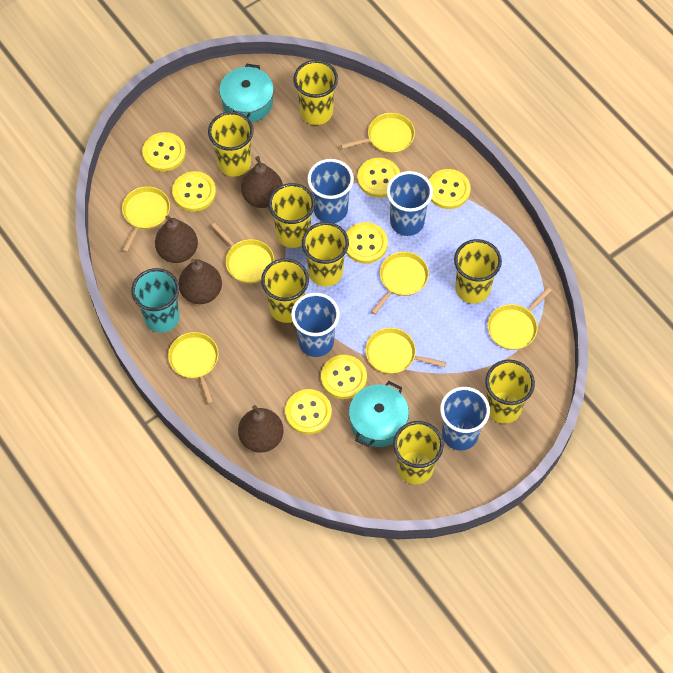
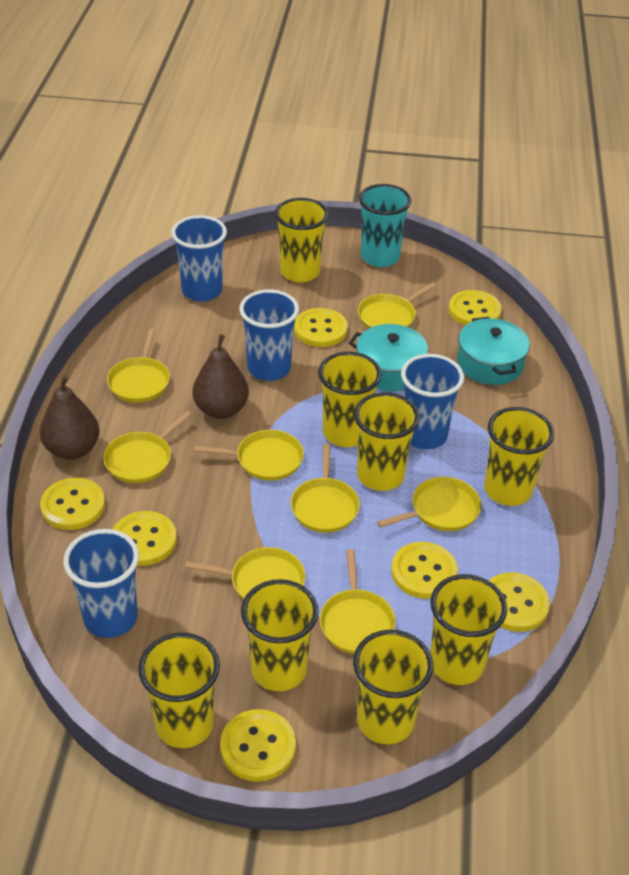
brown pear: [155,215,198,263] [179,258,222,304] [238,405,283,453] [241,156,283,208] = 4 -> [40,375,99,460] [192,334,249,419] = 2
yellow pan: [122,186,170,252] [168,332,219,404] [211,223,274,283] [341,113,415,154] [365,328,446,374] [371,252,429,315] [488,287,552,350] = 7 -> [103,411,192,483] [107,329,170,403] [185,547,305,600] [195,430,304,481] [291,444,360,533] [320,549,396,654] [358,282,436,329] [377,477,481,531] = 8

